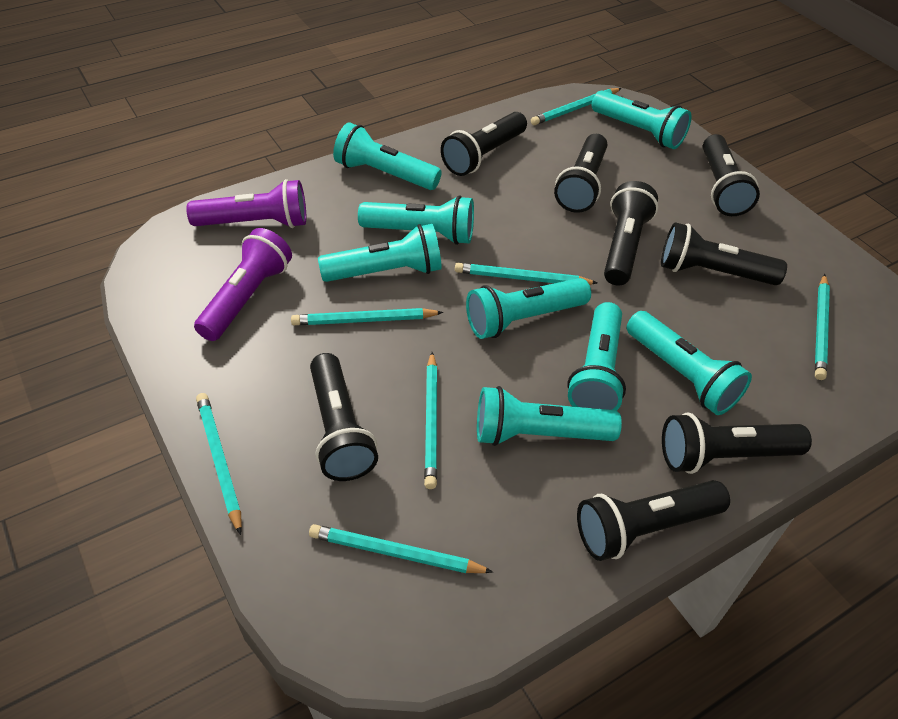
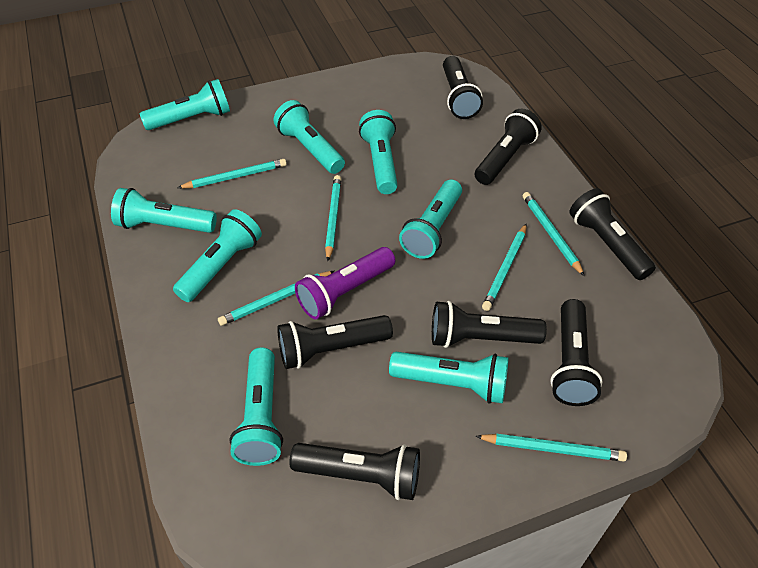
black flashlight: [310,353,378,481] [441,112,527,176] [554,134,607,213] [577,480,730,561] [604,181,658,286] [661,222,787,285] [662,412,812,474] [703,134,760,216] = 8 -> [277,315,393,369] [289,443,420,500] [432,301,547,348] [443,56,483,119] [475,109,542,185] [550,299,603,406] [569,188,656,280] = 7
purple flashlight: [186,179,306,228] [194,228,292,341] = 2 -> [295,247,395,319] = 1
turquoise pencil: [196,393,242,535] [291,308,443,325] [309,524,493,573] [424,352,437,489] [455,263,597,285] [531,88,621,125] [815,274,830,380] = 7 -> [177,159,287,188] [218,271,334,326] [325,175,341,261] [475,434,627,462] [482,224,527,311] [522,192,584,276] = 6

